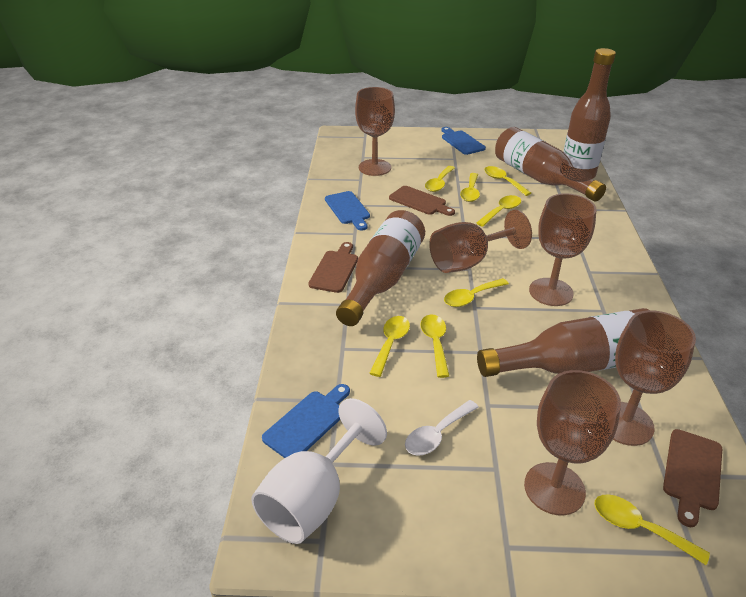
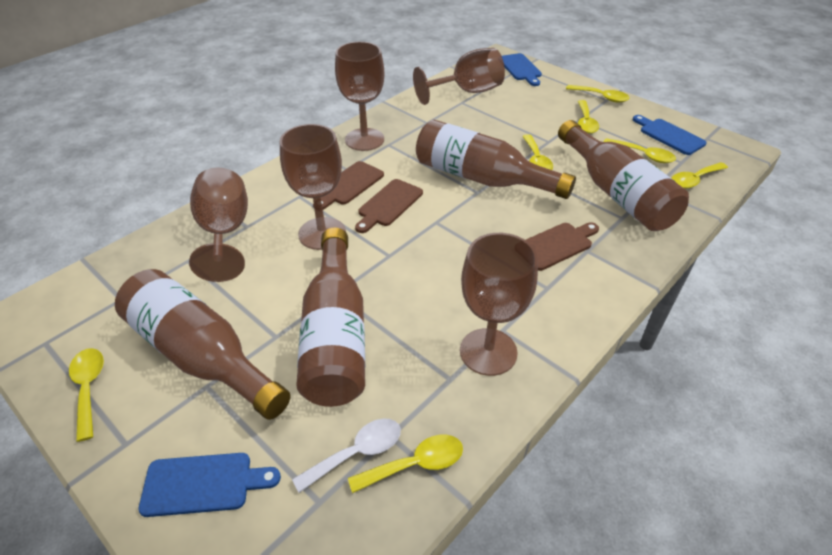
white goblet: [251,398,387,544] = 1 -> none = 0
yellow spoon: [369,316,410,377] [421,314,449,378] [425,166,455,192] [444,278,509,307] [460,173,480,202] [476,195,521,227] [484,166,531,196] [594,494,710,565] = 8 -> [69,348,104,442] [348,435,463,493] [522,134,553,170] [566,85,630,103] [578,100,599,134] [604,138,676,163] [672,162,728,189] = 7

